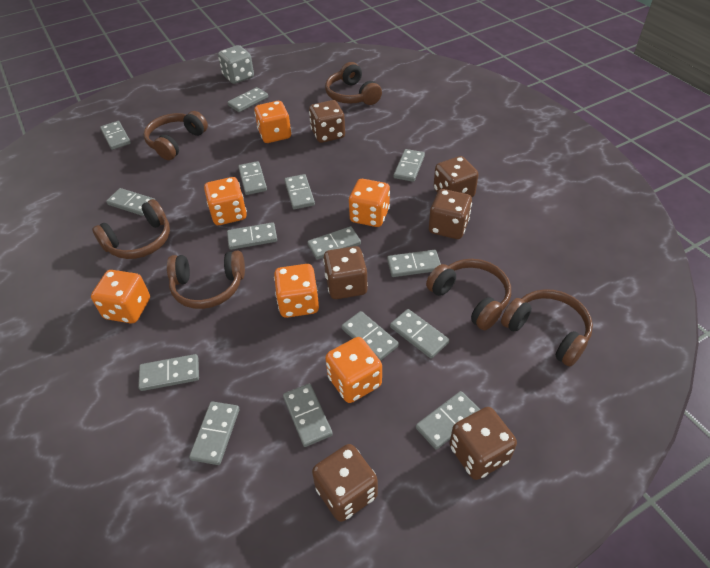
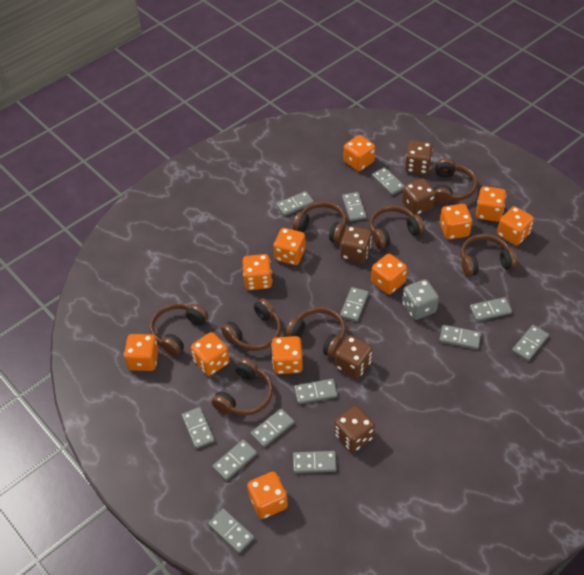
brown dice: [309,100,345,143] [312,444,378,522] [323,246,368,299] [429,189,472,239] [433,156,479,197] [449,407,517,480] = 6 -> [335,335,372,379] [335,406,375,452] [341,226,372,263] [402,178,436,215] [405,141,433,174] = 5
brown headphones: [92,199,170,259] [144,111,208,160] [167,251,245,309] [325,62,382,105] [426,259,511,330] [501,289,593,367] = 6 -> [150,303,208,356] [211,358,273,416] [221,298,281,351] [286,307,346,358] [293,201,347,243] [369,205,425,249] [434,158,478,205] [461,234,517,277] = 8
grey domino: [100,121,131,150] [106,188,154,216] [138,354,199,391] [189,401,240,465] [227,87,268,112] [227,222,277,250] [238,161,267,195] [283,384,333,447] [284,174,315,209] [308,226,361,260] [341,311,399,361] [387,250,441,277] [390,309,449,358] [394,149,425,182] [416,391,480,450] = 15 -> [182,407,215,449] [208,509,254,553] [212,439,257,481] [251,409,294,448] [276,191,314,216] [293,451,337,473] [294,379,338,404] [340,287,369,322] [342,192,367,221] [372,167,405,195] [439,325,481,350] [470,297,512,321] [512,325,549,361] = 13
orange dice: [91,270,150,323] [204,177,247,225] [254,101,291,143] [274,264,319,318] [325,337,382,403] [349,179,390,227] = 6 -> [124,334,159,371] [191,332,230,376] [242,254,272,290] [247,472,288,519] [272,336,303,374] [274,228,306,265] [344,135,375,171] [371,254,407,294] [440,204,472,239] [476,186,506,222] [497,206,534,246] = 11

